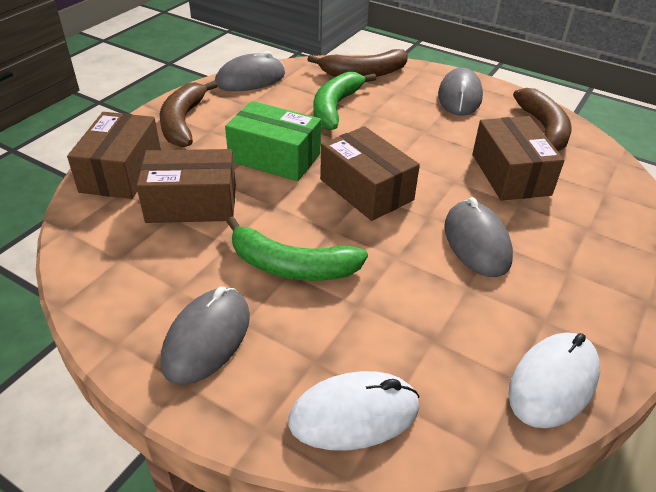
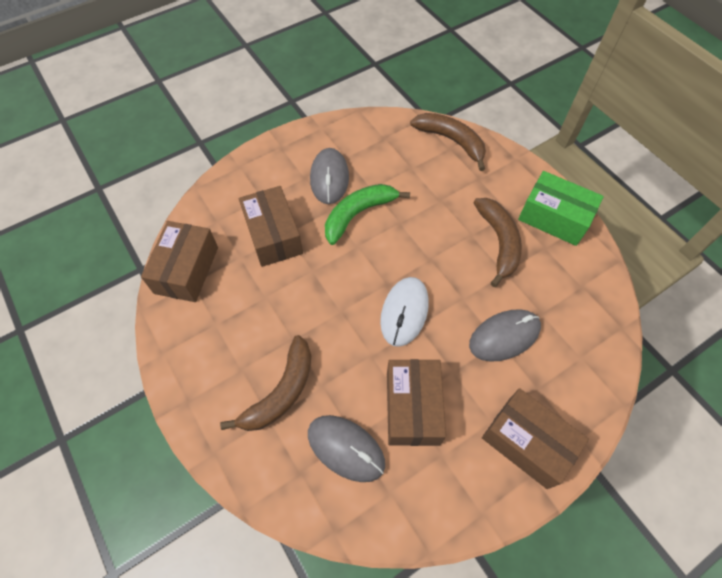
green banana: [226,216,368,281] [313,72,376,130] = 2 -> [325,184,410,245] = 1
grey mouse: [161,287,250,385] [215,51,285,91] [438,68,483,115] [444,197,513,277] = 4 -> [308,415,385,482] [310,148,349,204] [469,309,541,362] = 3
white mouse: [288,371,420,450] [508,332,600,428] = 2 -> [380,277,429,347] = 1

